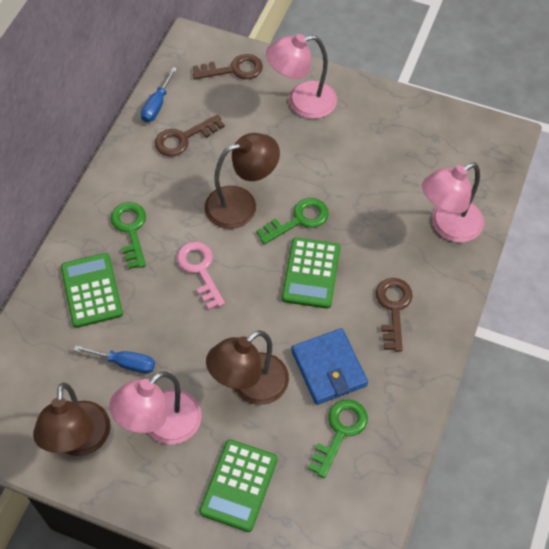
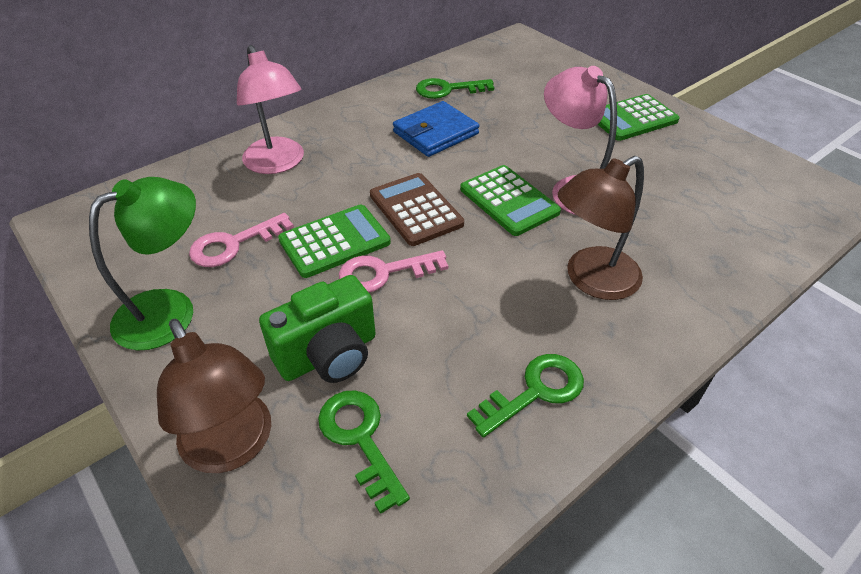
blue screwdriver: [74,345,155,374] [141,67,177,122] = 2 -> none = 0
brown calculator: none = 0 -> [370,173,464,246] = 1
brown key: [155,114,225,157] [193,54,263,79] [376,278,413,351] = 3 -> none = 0
brown lamp: [33,382,111,456] [205,133,280,229] [206,330,289,405] = 3 -> [157,319,271,473] [557,156,644,300] = 2
green camera: none = 0 -> [259,275,376,383] = 1
green lamp: none = 0 -> [89,177,196,350] = 1
pink key: [177,242,225,310] = 1 -> [189,213,294,267] [339,250,448,292] = 2
pink lamp: [109,371,202,444] [266,34,337,119] [422,162,484,243] = 3 -> [237,45,304,174] [544,66,617,215] = 2

